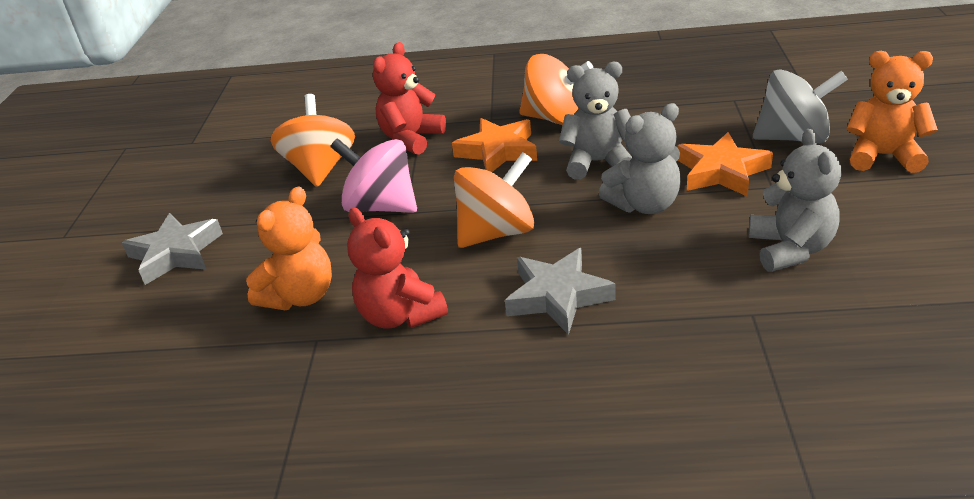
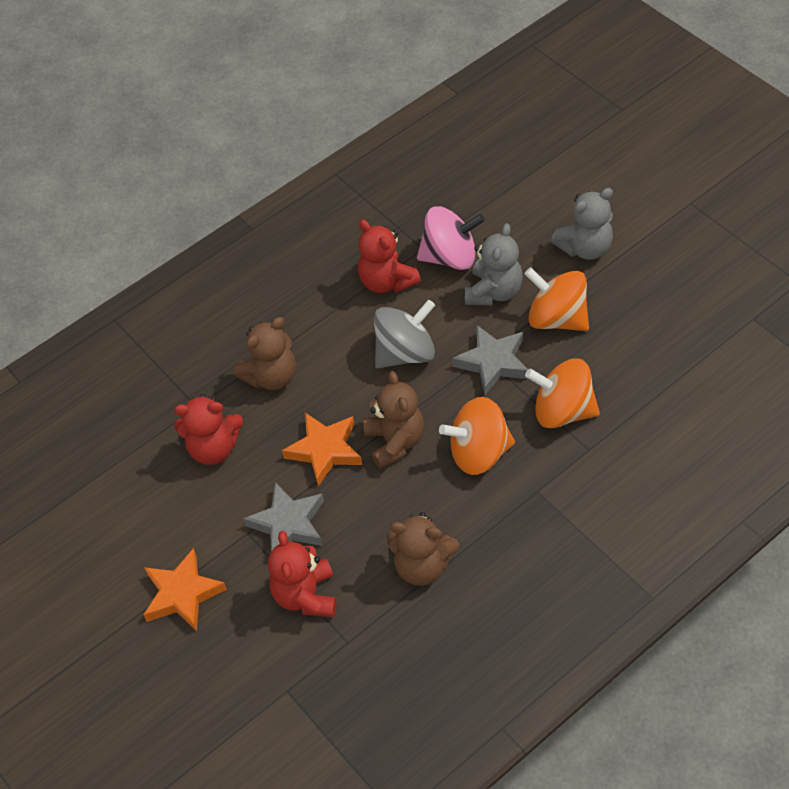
brown teddy bear: none = 0 -> [234,317,296,390] [363,371,424,469] [386,512,459,586] = 3
grey teddy bear: [559,62,633,180] [599,103,681,214] [749,129,841,272] = 3 -> [465,223,523,305] [551,188,613,260] = 2
orange teddy bear: [246,186,332,310] [846,51,938,173] = 2 -> none = 0
red teddy bear: [347,208,448,329] [373,42,446,155] = 2 -> [174,394,243,465] [268,531,336,617] [358,220,421,293] = 3

